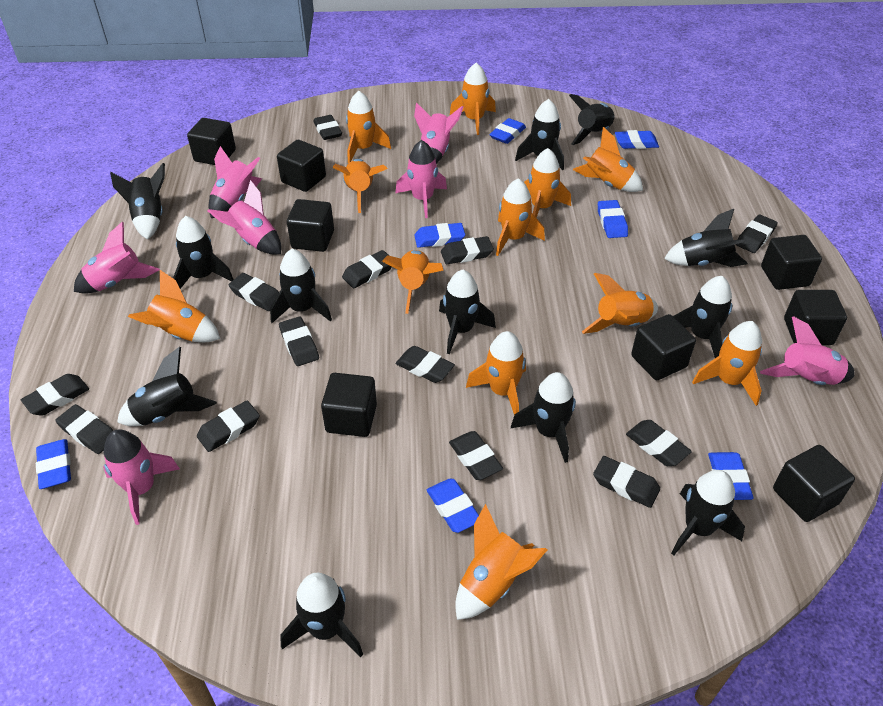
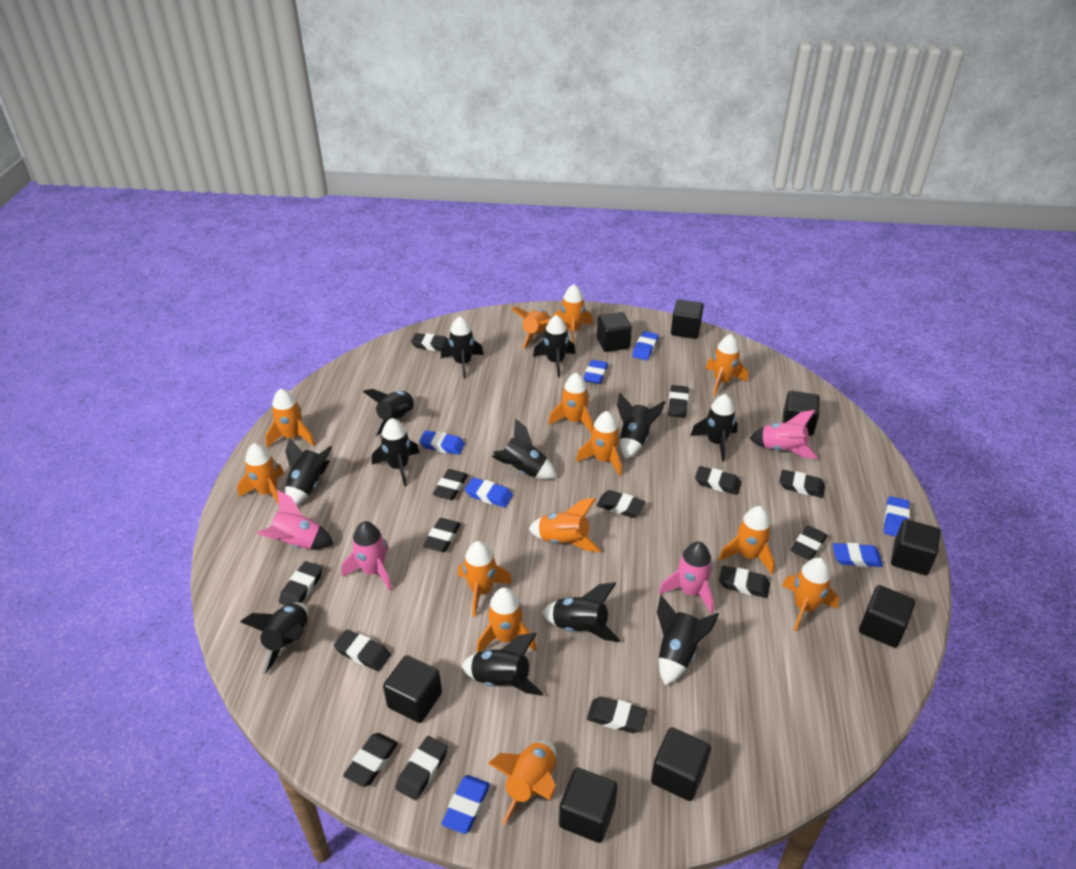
black eraser: [21,374,89,416] [55,404,113,454] [197,401,260,452] [229,273,279,311] [279,317,319,366] [313,115,342,140] [342,250,392,288] [396,346,455,383] [441,236,494,264] [449,431,503,480] [593,456,660,508] [626,420,692,466] [736,214,778,253] = 13 -> [279,561,323,605] [334,630,391,671] [343,733,398,787] [395,736,448,800] [411,333,449,351] [423,518,461,552] [433,469,468,500] [587,697,647,733] [596,490,646,518] [668,385,689,418] [695,466,741,495] [719,565,770,598] [779,470,825,498] [791,526,827,560] = 14
orange rocket: [128,270,220,342] [332,159,387,213] [346,91,391,163] [382,250,443,314] [450,63,496,135] [455,504,547,620] [466,331,526,415] [496,178,545,256] [524,148,571,218] [573,127,643,192] [582,273,658,334] [692,321,762,406] = 12 -> [237,443,284,505] [265,388,315,448] [458,541,512,617] [476,587,537,652] [488,741,556,825] [512,307,550,349] [529,498,601,552] [548,373,593,434] [553,284,593,344] [576,411,622,476] [706,334,748,396] [719,506,775,575] [782,558,839,632] = 13
pink rocket: [74,222,160,294] [103,430,180,525] [208,146,262,218] [208,180,281,254] [395,140,447,218] [414,102,464,164] [760,316,855,385] = 7 -> [257,490,334,549] [342,521,392,591] [659,541,714,614] [749,410,819,459] = 4

